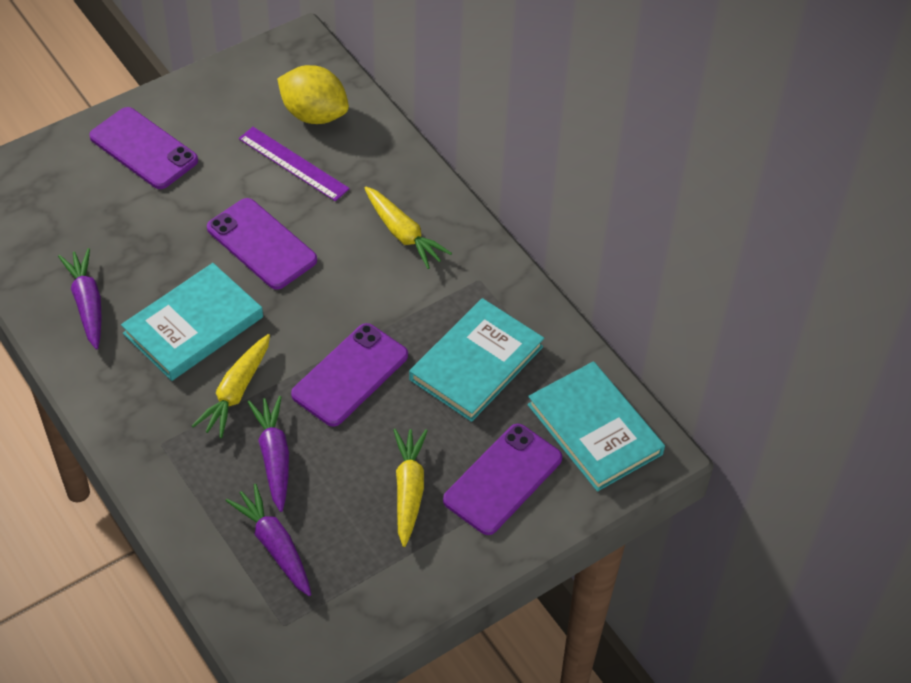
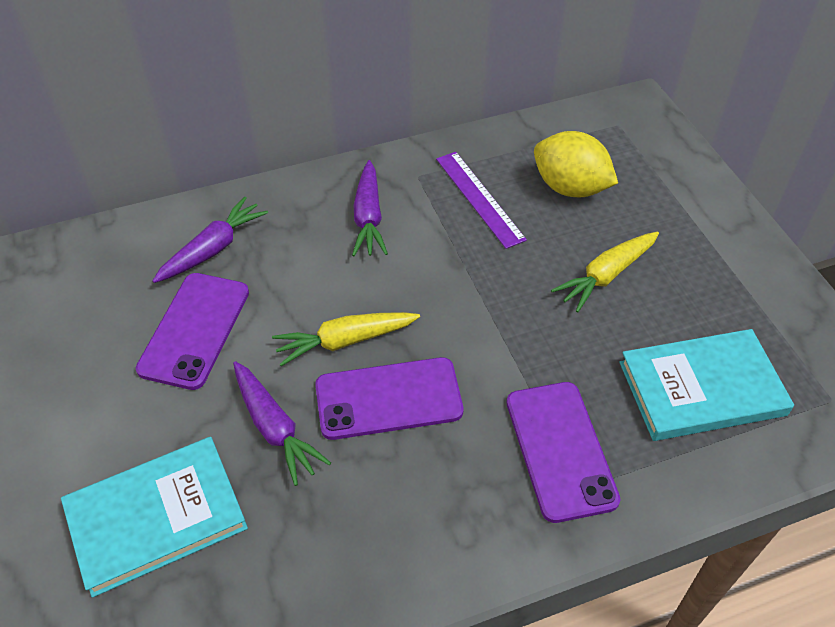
purple phone: [89,107,198,189] [207,198,317,290] [291,323,408,427] [443,424,562,535] = 4 -> [136,273,249,390] [315,357,463,440] [507,382,620,523] = 3
turquoise book: [121,263,263,381] [409,298,544,422] [527,361,665,492] = 3 -> [61,437,248,598] [619,329,794,441] = 2
yellow carrot: [192,334,270,438] [365,187,452,269] [393,429,428,547] = 3 -> [272,312,420,366] [551,232,659,312] = 2

